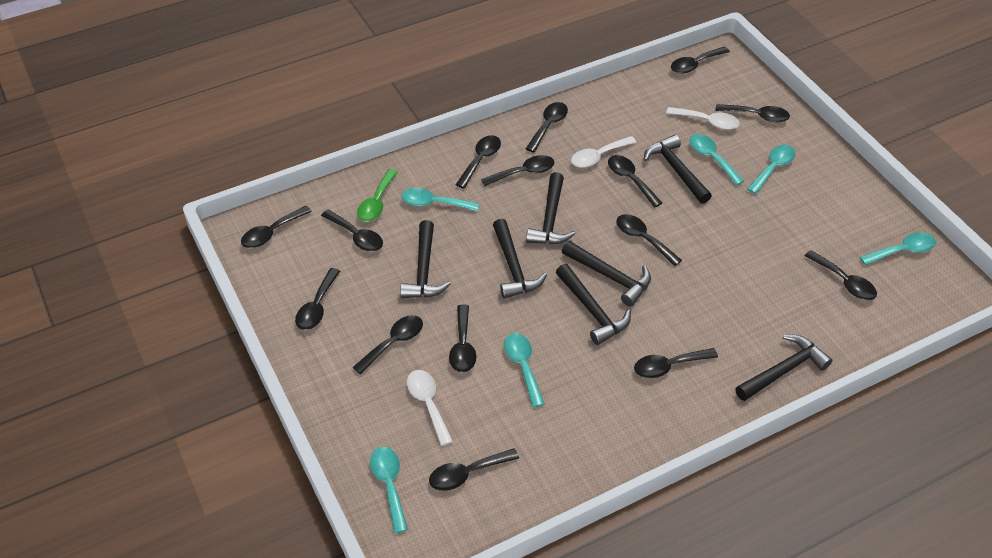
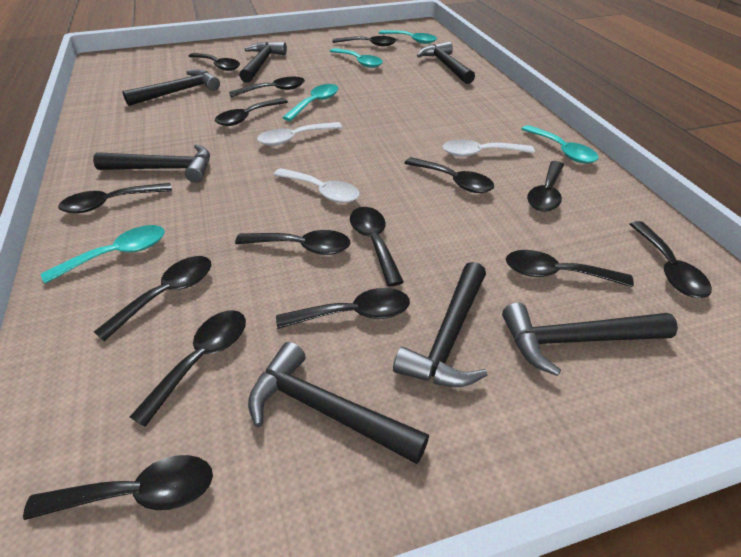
green spoon: [357,169,398,222] = 1 -> none = 0
turquoise spoon: [370,447,408,533] [401,188,479,211] [504,333,545,407] [690,134,744,185] [747,145,796,194] [860,232,936,265] = 6 -> [41,225,165,284] [282,84,338,121] [330,48,383,68] [379,30,437,44] [521,125,599,163] = 5

